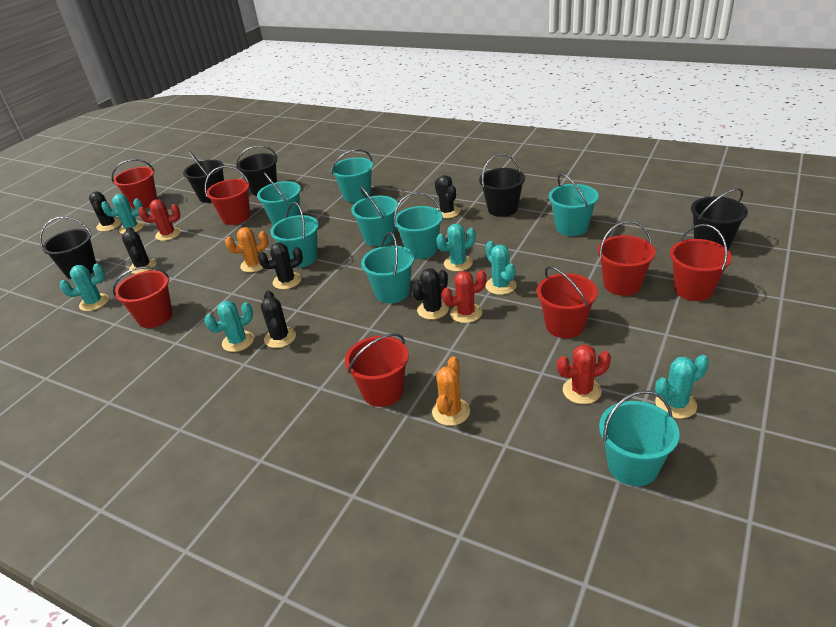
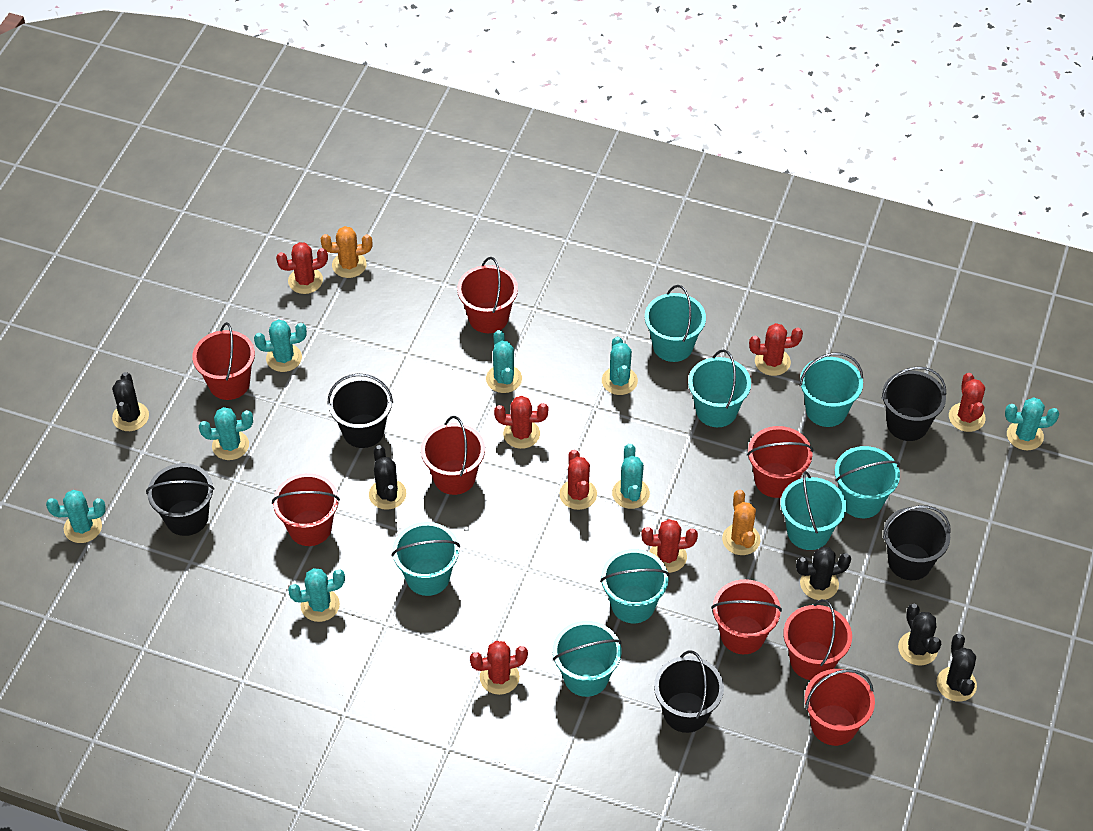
black cactus: [89,192,121,232] [122,227,157,274] [258,242,303,289] [261,291,296,348] [412,268,449,320] [435,175,460,219] = 6 -> [112,372,149,431] [369,445,406,510] [796,547,851,600] [898,604,941,665] [937,634,977,702] = 5
red bucket: [111,159,157,209] [113,266,173,328] [205,166,250,225] [345,333,409,407] [537,266,598,338] [597,221,656,296] [670,224,732,301] = 7 -> [192,322,255,400] [272,473,340,546] [421,416,485,495] [457,257,518,333] [711,579,782,654] [747,426,813,498] [783,599,852,680] [805,669,875,746] = 8
red cactus: [138,199,181,241] [442,270,487,323] [557,345,611,404] = 3 -> [276,242,328,294] [470,641,528,695] [494,396,548,449] [560,450,597,510] [641,519,698,573] [749,323,803,376] [949,373,986,432] = 7
turquoise cactus: [60,263,109,311] [101,194,144,234] [204,300,254,352] [436,224,476,272] [486,241,517,295] [655,355,709,419] = 6 -> [46,490,106,543] [199,407,253,460] [254,320,307,372] [288,568,345,622] [486,330,522,393] [602,337,638,395] [612,444,650,509] [1005,397,1059,450] = 8

